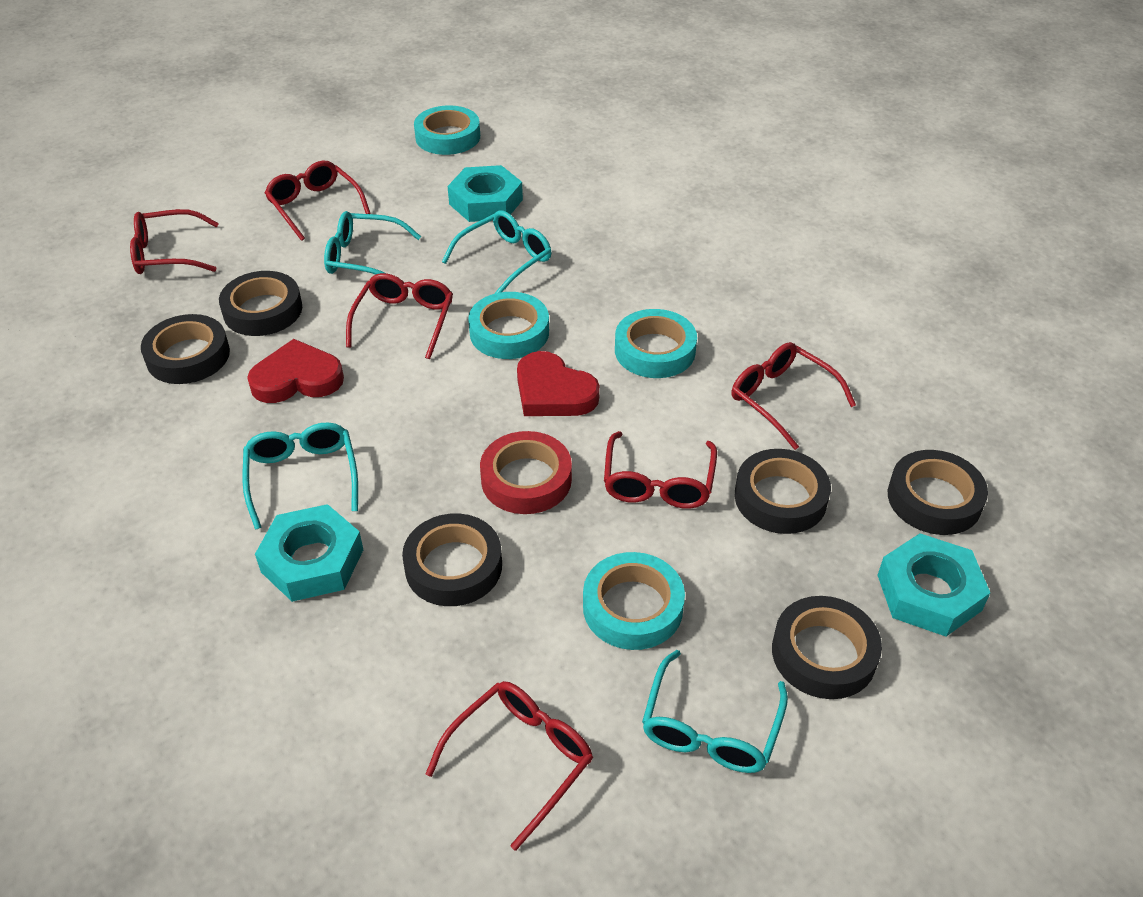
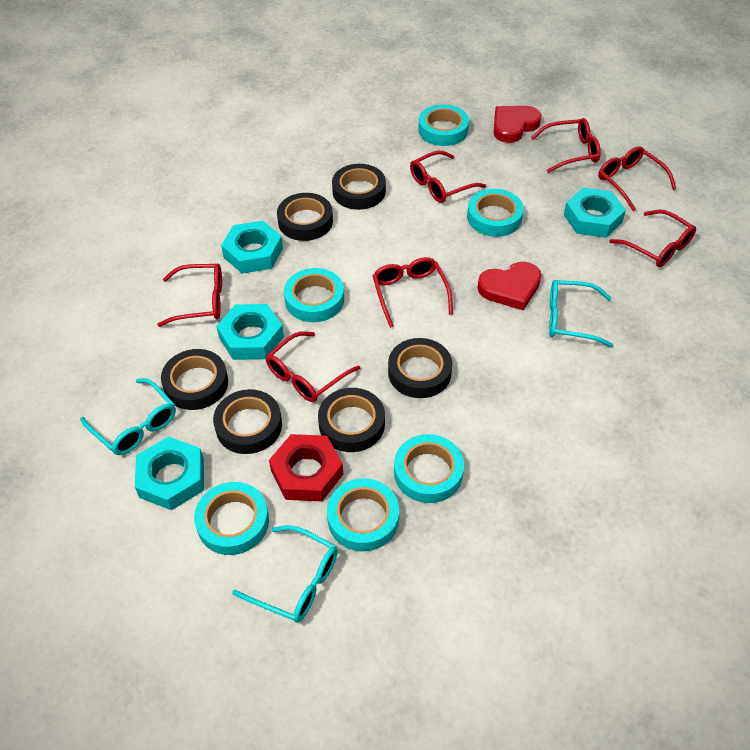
red glasses: [130,209,219,274] [265,160,371,241] [346,273,453,359] [426,681,593,851] [604,431,717,509] [732,342,856,450] = 6 -> [157,263,222,327] [265,331,360,402] [373,257,453,328] [410,151,486,203] [531,118,601,173] [598,146,676,211] [609,210,696,267] = 7
red nut: none = 0 -> [269,434,343,501] = 1
red tape: [480,431,572,514] = 1 -> none = 0
turquoise glasses: [243,422,358,530] [324,211,421,275] [442,210,551,294] [642,650,788,773] = 4 -> [80,378,176,455] [232,525,338,623] [549,280,614,347] = 3
turquoise nut: [255,504,363,602] [448,165,523,222] [877,533,990,636] = 3 -> [135,437,204,510] [216,304,284,360] [221,221,283,274] [564,188,626,238] = 4
turquoise tape: [414,106,480,155] [468,292,549,359] [583,552,685,650] [615,309,697,378] = 4 -> [194,482,269,555] [284,268,344,322] [327,478,399,551] [394,434,464,503] [419,104,469,146] [467,189,524,237] = 6

